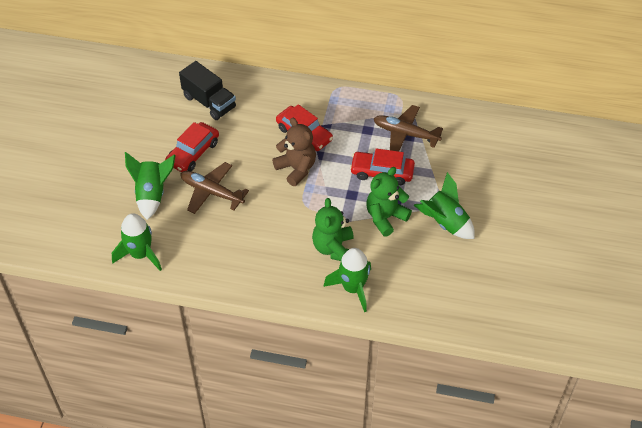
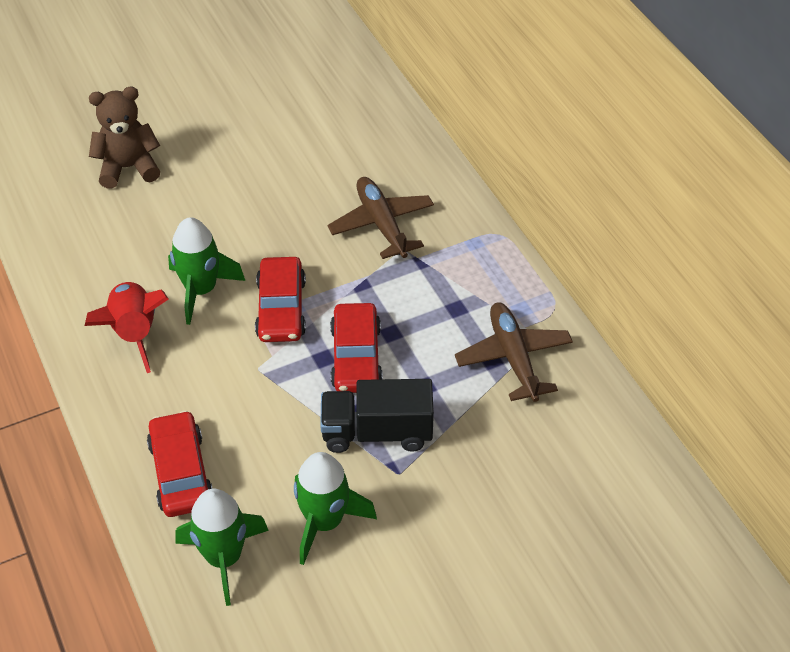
green rocket: [112,213,162,271] [125,152,176,220] [324,248,371,312] [414,172,475,239] = 4 -> [168,217,245,325] [175,489,269,606] [294,452,377,565] = 3
green teddy bear: [312,198,354,261] [366,167,412,237] = 2 -> none = 0
red rocket: none = 0 -> [85,282,168,373] = 1

